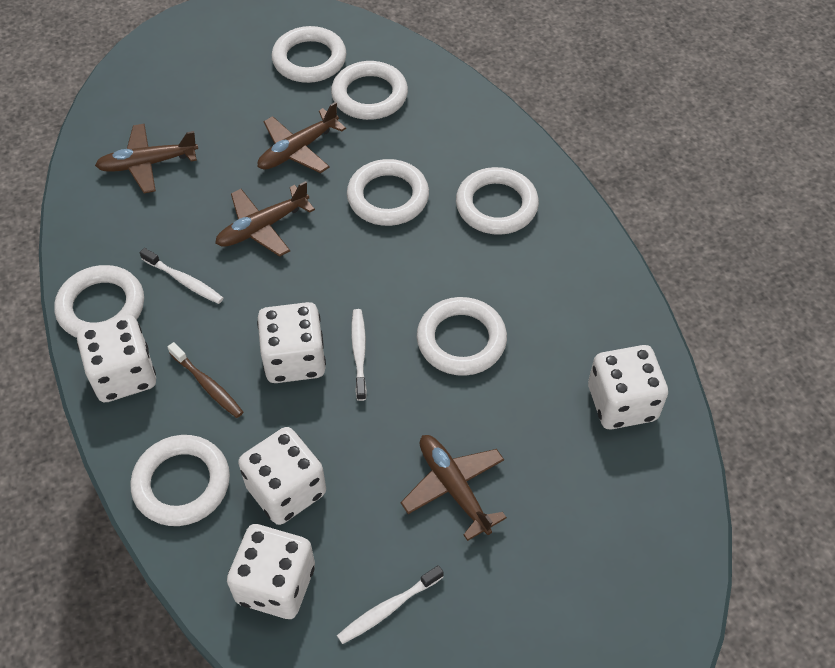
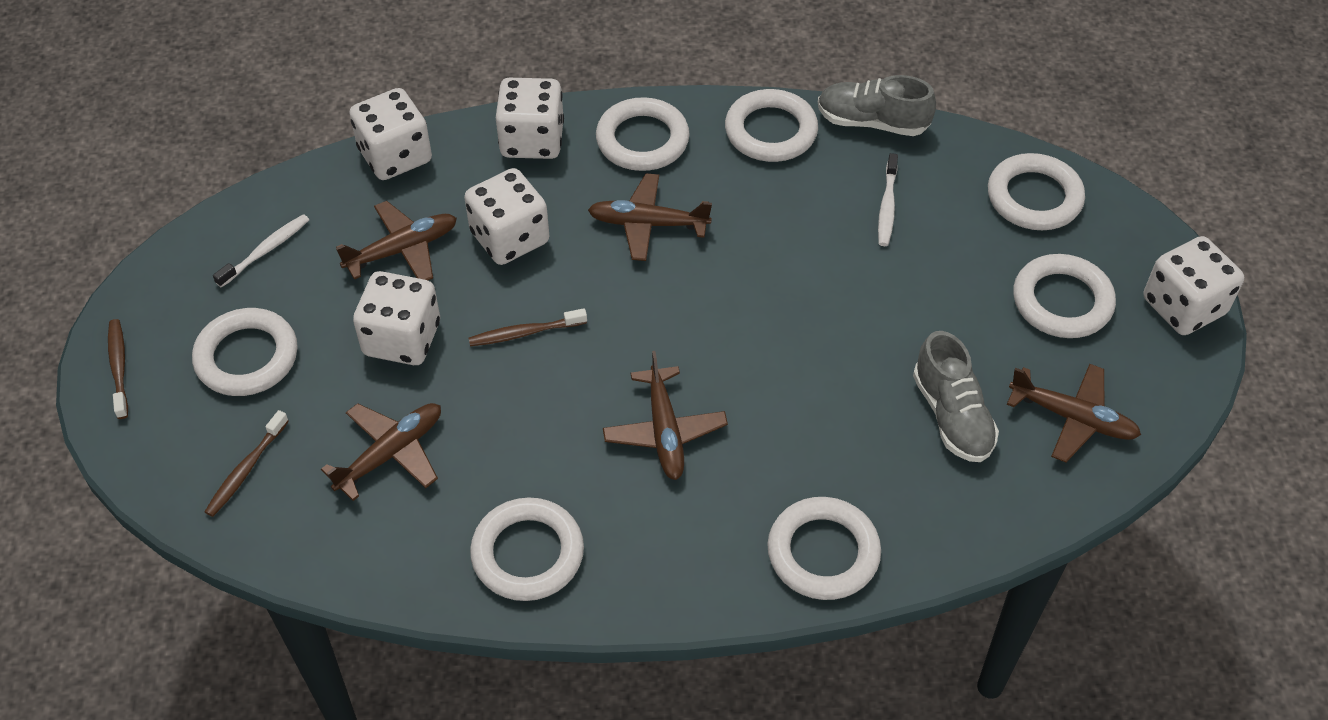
brown plane: [95,124,198,193] [215,181,315,257] [258,102,346,173] [401,435,507,541] = 4 -> [321,403,441,501] [336,201,457,280] [588,173,712,261] [603,351,728,480] [1007,364,1141,462] = 5
brown toothbrush: [168,342,243,418] = 1 -> [108,319,128,419] [204,410,289,517] [468,308,587,346] = 3
grey shoe: none = 0 -> [818,75,936,136] [913,331,999,462] = 2
white toothbrush: [140,248,223,304] [337,565,444,644] [351,309,367,401] = 3 -> [213,214,309,288] [878,153,898,246] = 2

